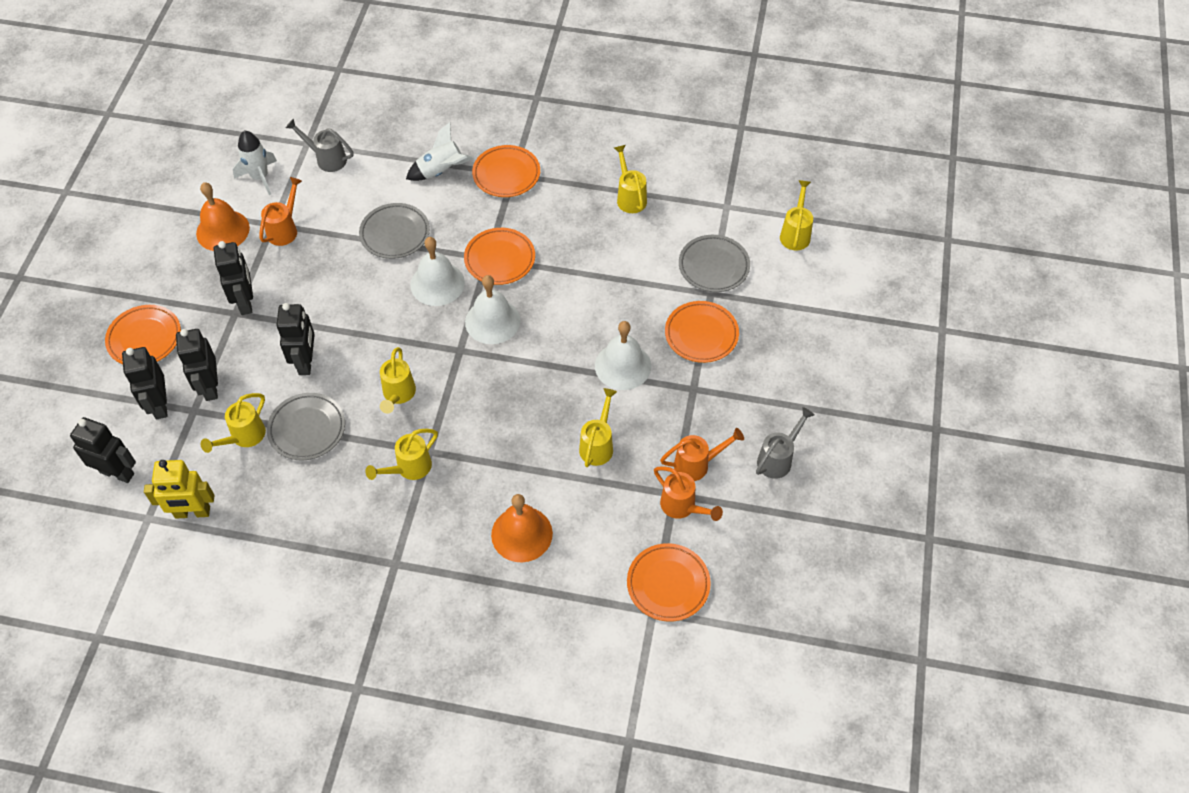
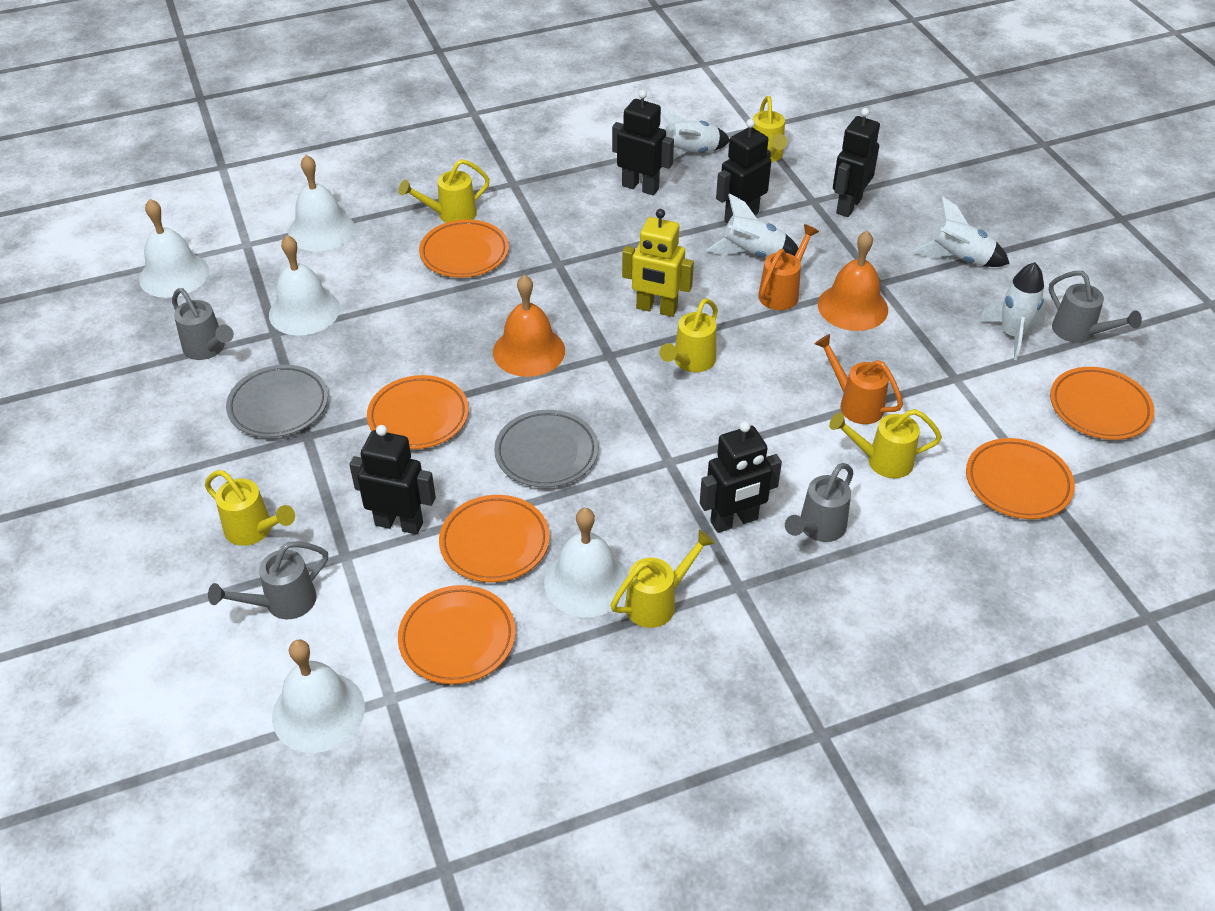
grey plate: [267,393,345,460] [359,203,430,259] [679,235,750,292] = 3 -> [226,365,328,438] [494,410,598,488] = 2
grey watering can: [286,119,354,172] [756,407,814,479] = 2 -> [172,288,234,360] [208,541,328,619] [785,463,854,542] [1049,271,1142,343] = 4
orange plate: [105,305,181,364] [464,228,535,285] [472,145,540,197] [627,543,711,622] [665,301,739,363] = 5 -> [367,375,469,449] [398,585,516,684] [419,220,509,278] [439,495,550,583] [966,438,1075,519] [1050,367,1154,440] = 6
orange watering can: [260,177,302,246] [654,466,723,521] [660,428,744,481] = 3 -> [758,224,819,310] [814,334,903,424] = 2
white bell: [410,237,465,306] [465,275,520,344] [595,321,651,390] = 3 -> [139,199,209,298] [269,235,340,336] [272,640,365,753] [288,155,355,252] [544,508,628,617] = 5
white rocket: [233,130,277,195] [406,122,473,181] = 2 -> [661,107,730,160] [707,193,798,257] [913,196,1010,267] [979,262,1046,360] = 4

